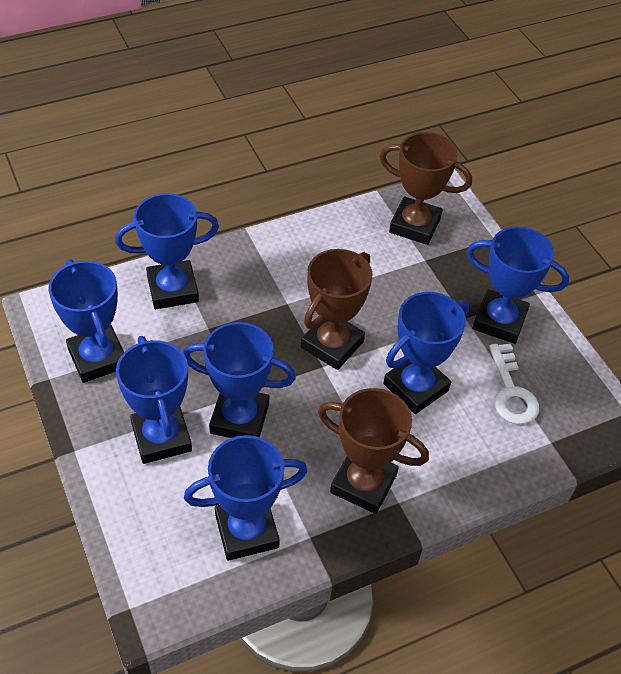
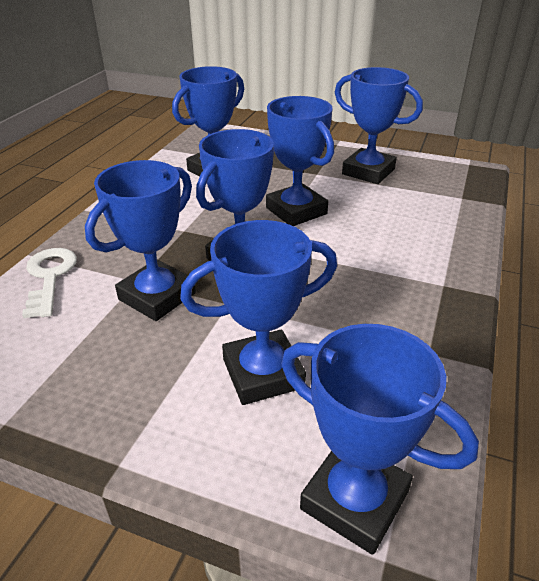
brown trophy: [301,249,372,370] [318,388,429,514] [380,132,472,245] = 3 -> none = 0

